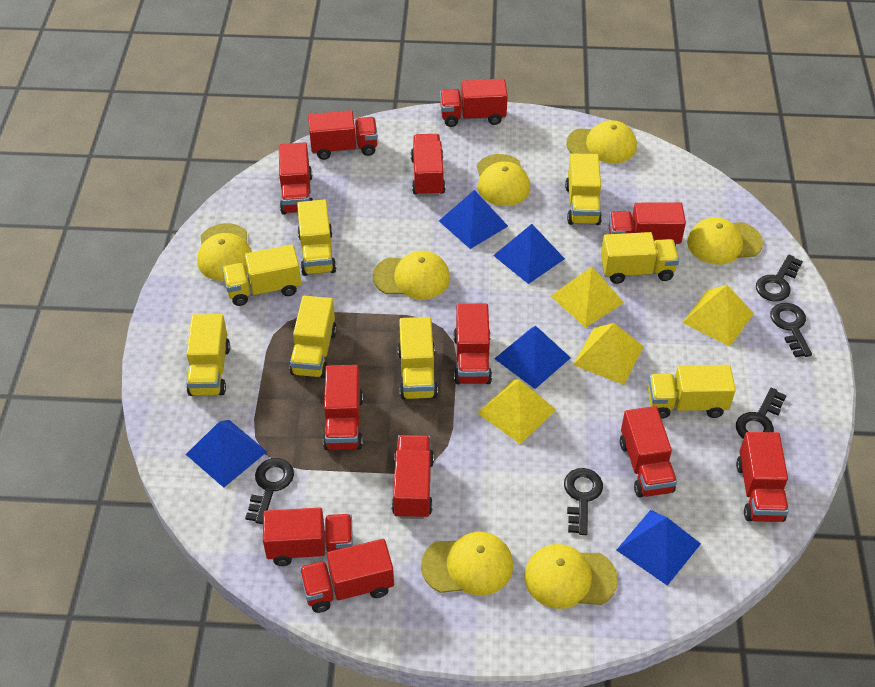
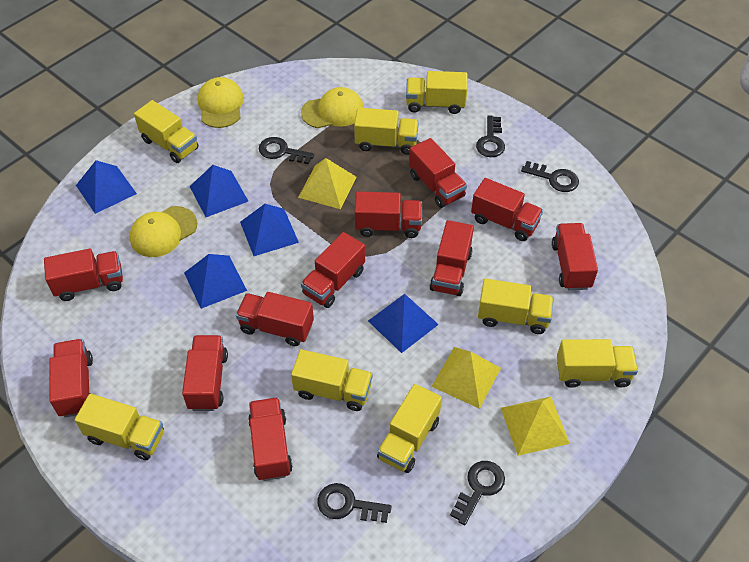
red truck: [263,508,353,566] [279,142,313,215] [299,539,394,613] [308,110,378,160] [323,365,363,450] [392,435,434,519] [411,134,445,197] [440,79,508,127] [454,303,492,384] [609,202,686,246] [620,406,677,497] [736,432,789,522] = 12 -> [44,249,123,301] [49,339,93,417] [182,335,228,411] [236,292,314,346] [248,397,293,481] [301,232,365,308] [355,191,422,238] [409,138,467,208] [430,220,474,296] [471,178,543,241] [552,223,598,290] = 11
yellow cap: [197,223,252,281] [373,251,450,299] [421,532,513,596] [477,154,530,206] [524,544,618,609] [566,120,637,163] [687,217,763,264] = 7 -> [130,206,197,257] [198,77,244,128] [301,87,364,128] = 3
yellow pyramid: [478,379,556,444] [551,267,624,328] [573,323,644,385] [682,285,754,347] = 4 -> [298,158,356,209] [432,347,501,409] [501,397,570,456] = 3

